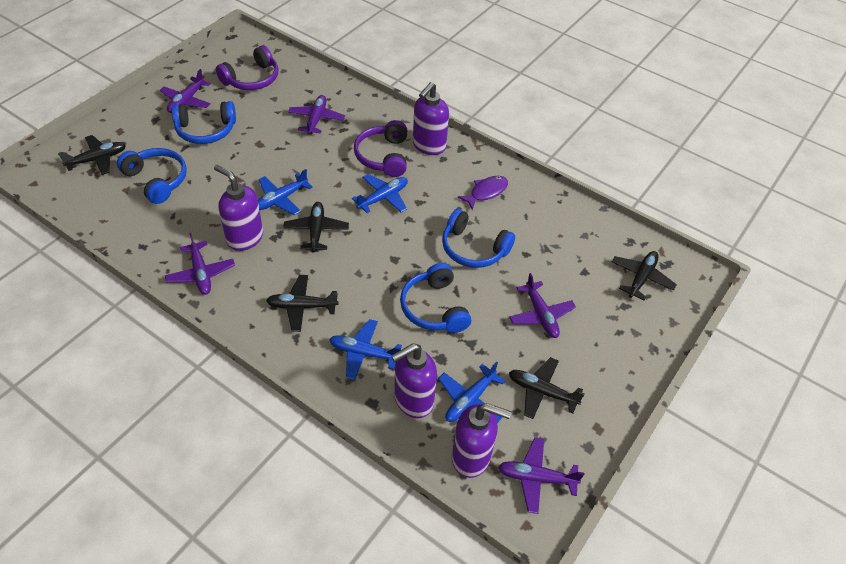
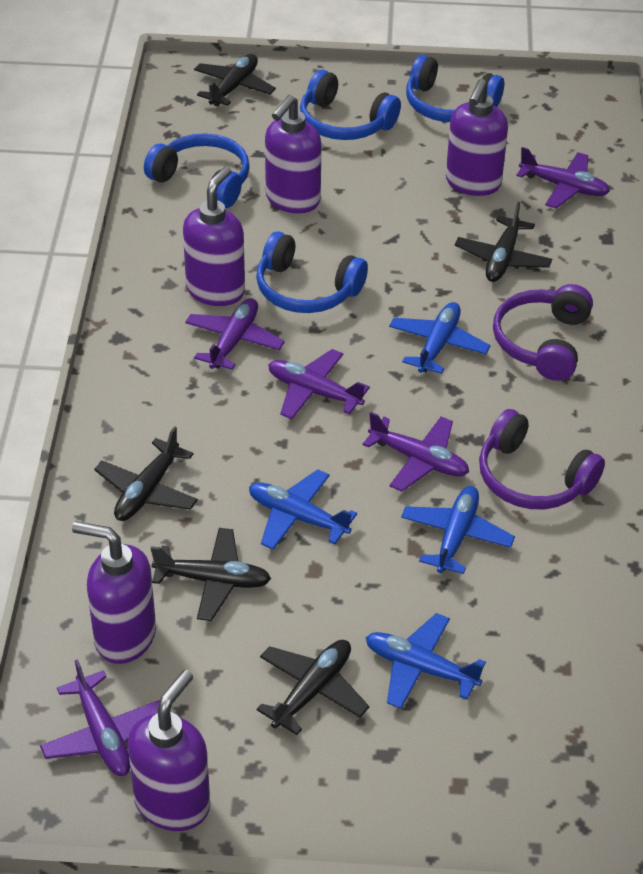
purple fish: [458,176,508,210] = 1 -> none = 0
purple soap dispenser: [214,164,263,251] [391,343,437,418] [413,82,449,155] [452,403,512,478] = 4 -> [72,521,156,664] [128,670,210,831] [183,166,245,306] [265,95,322,213] [446,79,508,196] = 5

